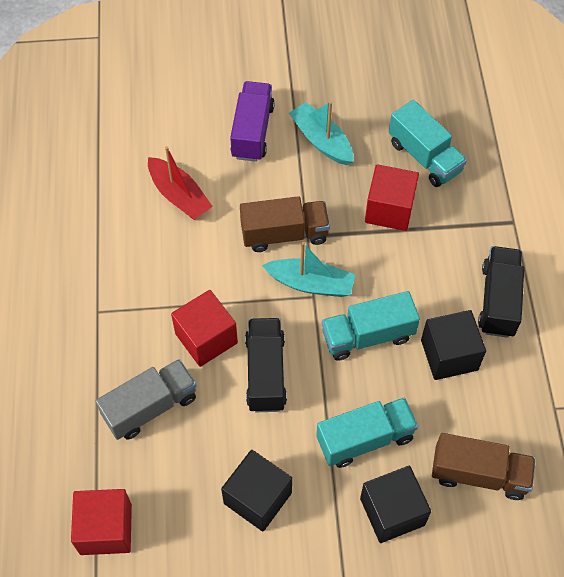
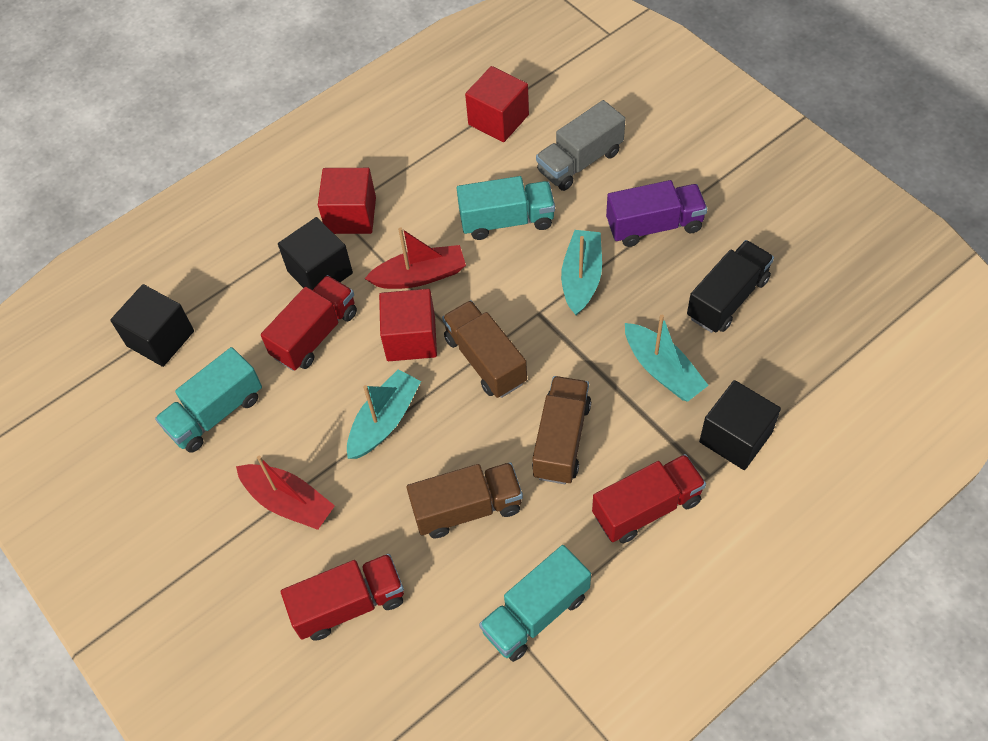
black truck: [245,318,287,412] [478,246,524,338] = 2 -> [687,240,774,333] = 1
brown truck: [240,196,330,252] [432,433,536,500] = 2 -> [406,462,523,538] [442,300,527,398] [532,376,591,484] = 3
red boat: [148,146,213,220] = 1 -> [236,456,335,530] [364,227,466,289] = 2
red truck: none = 0 -> [261,275,357,371] [281,554,404,641] [592,454,706,543] = 3
turquoise boat: [262,242,356,297] [289,101,353,165] = 2 -> [347,369,421,459] [561,230,602,316] [625,315,709,402] = 3

